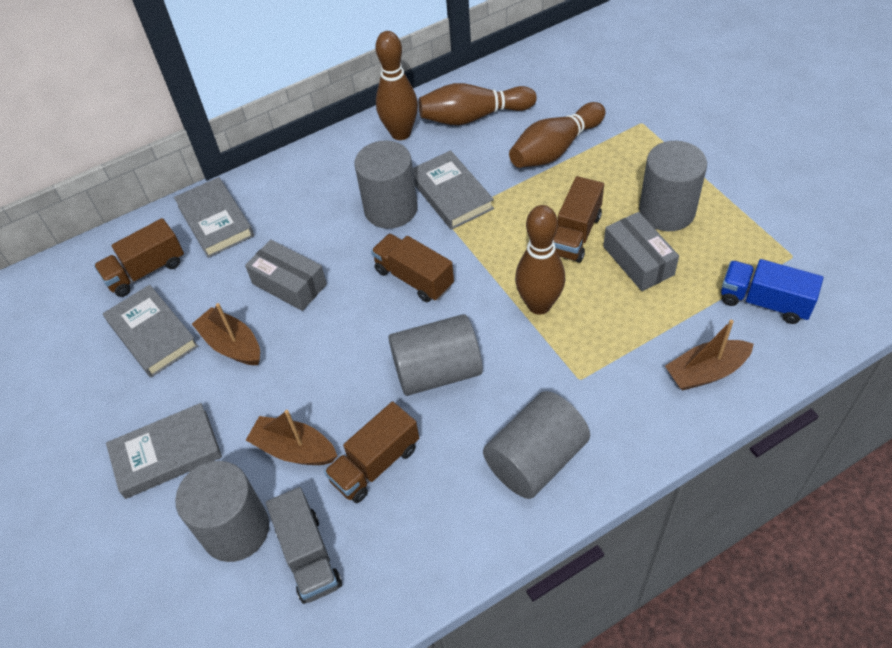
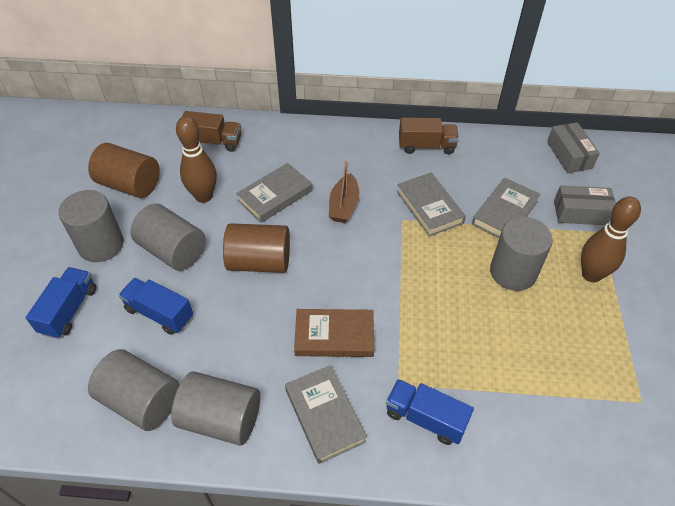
blue truck: [721,259,823,324] = 1 -> [26,267,96,339] [118,278,193,335] [386,379,474,445] = 3
brown boat: [192,303,260,365] [246,410,337,465] [665,320,754,391] = 3 -> [329,160,359,223] = 1
brown book: none = 0 -> [294,309,374,357] = 1
brown bowling pin: [375,31,418,140] [419,83,537,125] [509,102,606,168] [515,205,565,315] = 4 -> [176,116,217,203] [581,196,641,282] = 2
brown cylinder: none = 0 -> [88,143,160,198] [223,223,290,273] = 2
brown truck: [94,218,184,297] [324,401,419,503] [371,233,454,302] [553,176,604,263] = 4 -> [182,111,241,152] [399,118,459,154] = 2
grey truck: [266,487,342,604] = 1 -> none = 0

